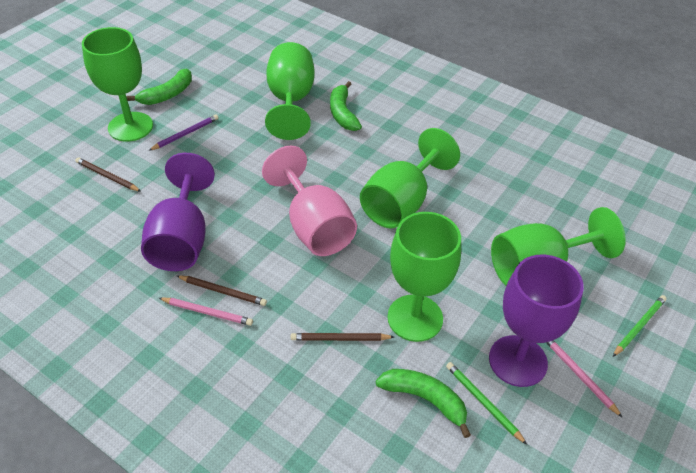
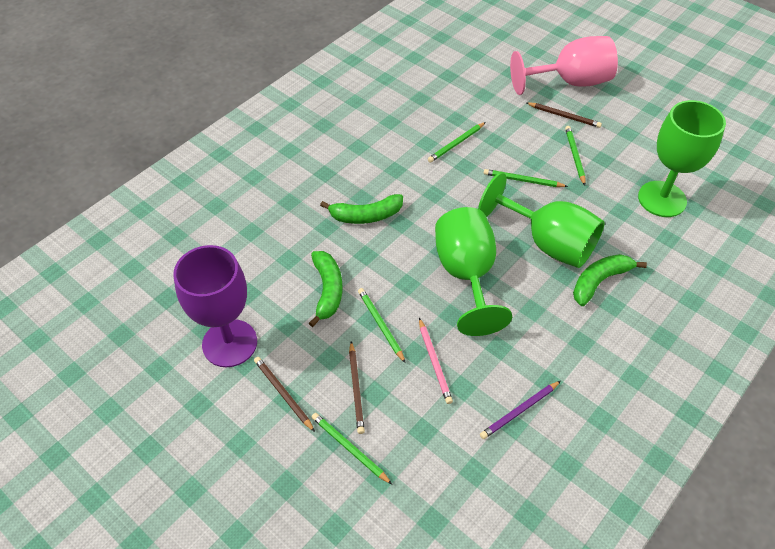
green goblet: [82,27,153,142] [265,42,314,140] [360,128,460,228] [388,212,461,342] [491,207,626,286] = 5 -> [435,207,512,336] [478,172,605,268] [638,100,726,217] = 3
green pencil: [446,362,527,445] [613,295,667,357] = 2 -> [311,413,392,484] [358,288,405,363] [428,122,486,162] [484,169,568,187] [565,126,585,185] = 5
pink pencil: [159,297,253,326] [546,340,623,418] = 2 -> [419,318,453,404] = 1
purple goblet: [141,153,215,271] [489,255,584,387] = 2 -> [173,245,257,367] = 1

